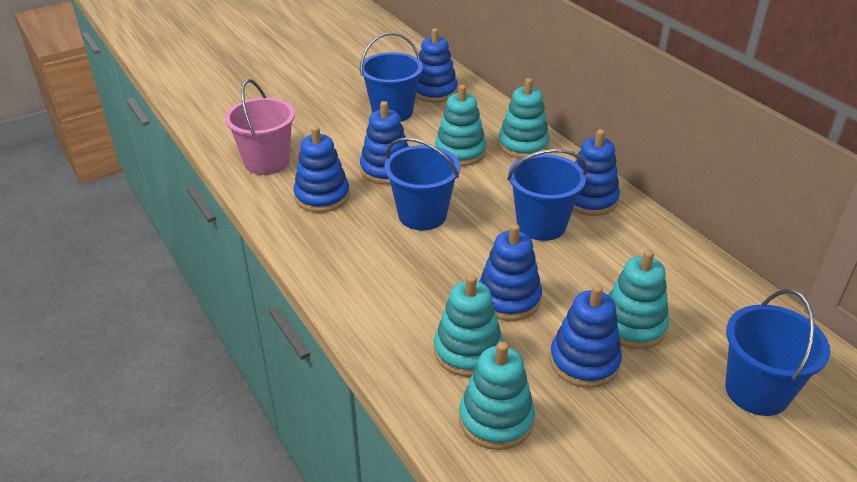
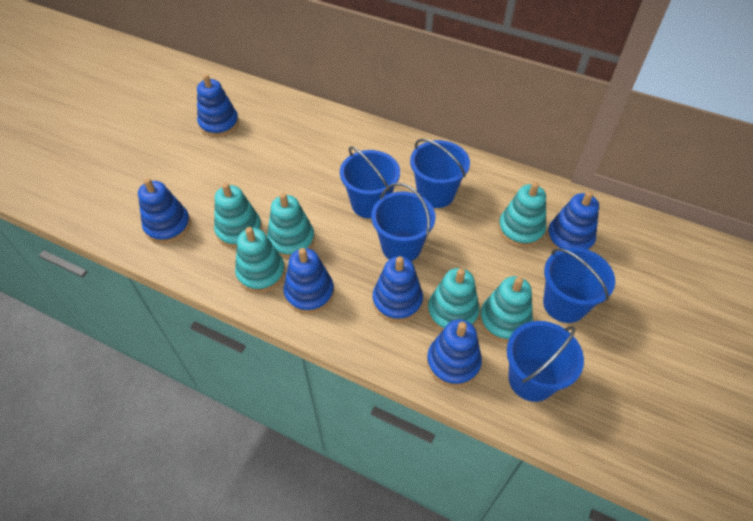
blue bucket: [359,32,423,122] [384,138,460,230] [507,149,587,241] [725,289,830,416] = 4 -> [340,146,400,219] [371,183,436,261] [410,139,470,208] [507,321,584,402] [543,247,615,323] = 5
pink bucket: [225,79,295,175] = 1 -> none = 0
turquoise stacking toy: [434,275,503,377] [435,85,487,166] [459,342,535,450] [498,78,550,159] [609,250,669,349] = 5 -> [214,183,262,248] [235,227,285,293] [267,193,315,258] [427,268,480,331] [479,276,533,343] [498,182,546,247] = 6

